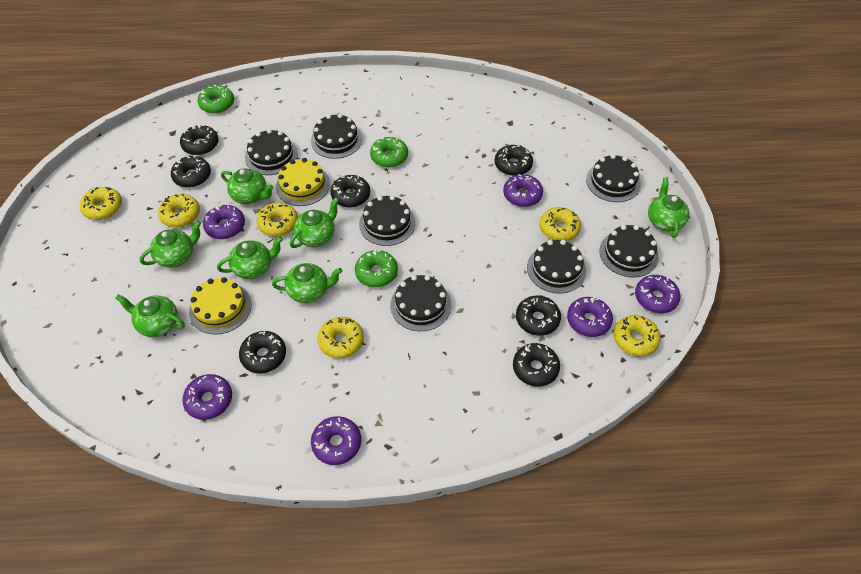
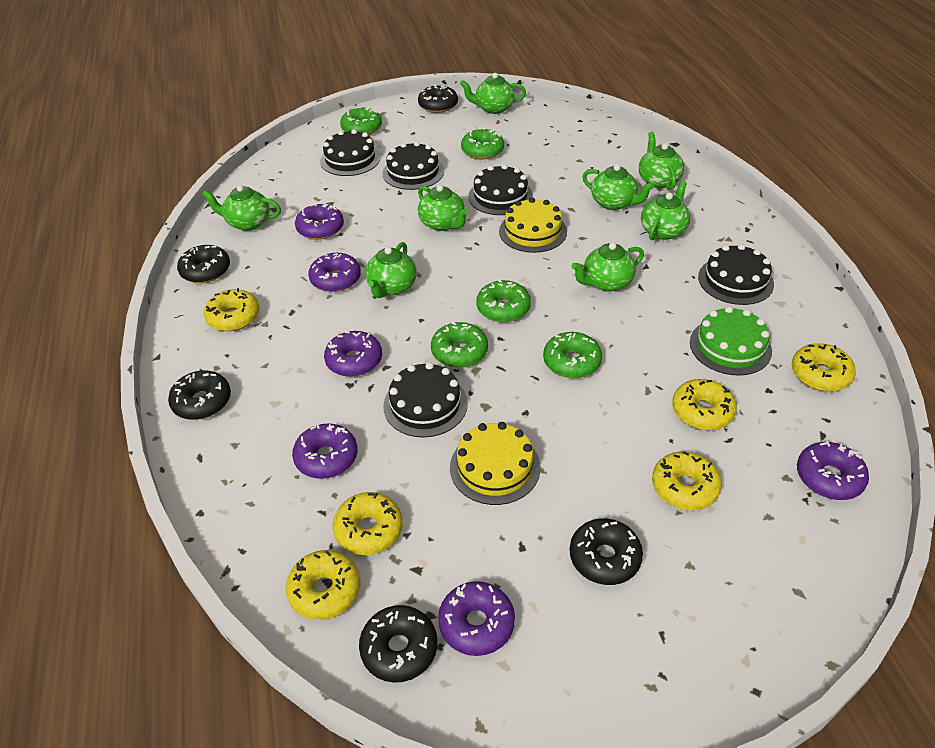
black cake: [245,129,298,175] [311,114,362,159] [359,195,416,246] [390,275,451,331] [527,240,586,294] [586,154,641,202] [599,225,659,277] = 7 -> [320,129,381,176] [382,141,444,190] [383,362,468,437] [468,164,533,215] [698,244,774,305] = 5
black donut: [171,156,211,187] [180,124,219,155] [239,331,286,374] [331,175,370,208] [495,145,533,176] [513,343,560,387] [516,295,561,336] = 7 -> [168,370,231,420] [177,245,230,283] [359,605,437,683] [418,84,458,113] [570,518,643,585] = 5
green cake: none = 0 -> [690,306,772,376] = 1
green donut: [197,85,234,114] [355,250,398,287] [370,137,408,168] = 3 -> [340,106,382,135] [431,322,488,368] [461,128,504,160] [476,280,531,322] [543,332,602,378] = 5
green teapot: [115,294,185,337] [140,221,201,268] [217,236,283,279] [221,168,273,204] [272,263,342,303] [290,197,339,248] [648,177,689,238] = 7 -> [202,185,281,231] [365,242,417,298] [418,185,468,231] [460,73,526,114] [572,242,644,291] [582,164,655,210] [639,132,684,190] [641,181,690,240] = 8

